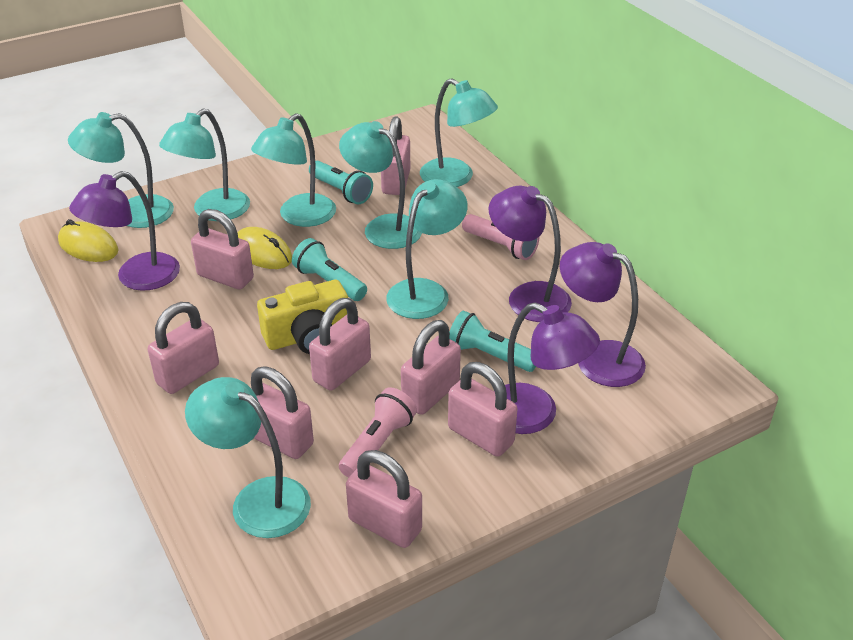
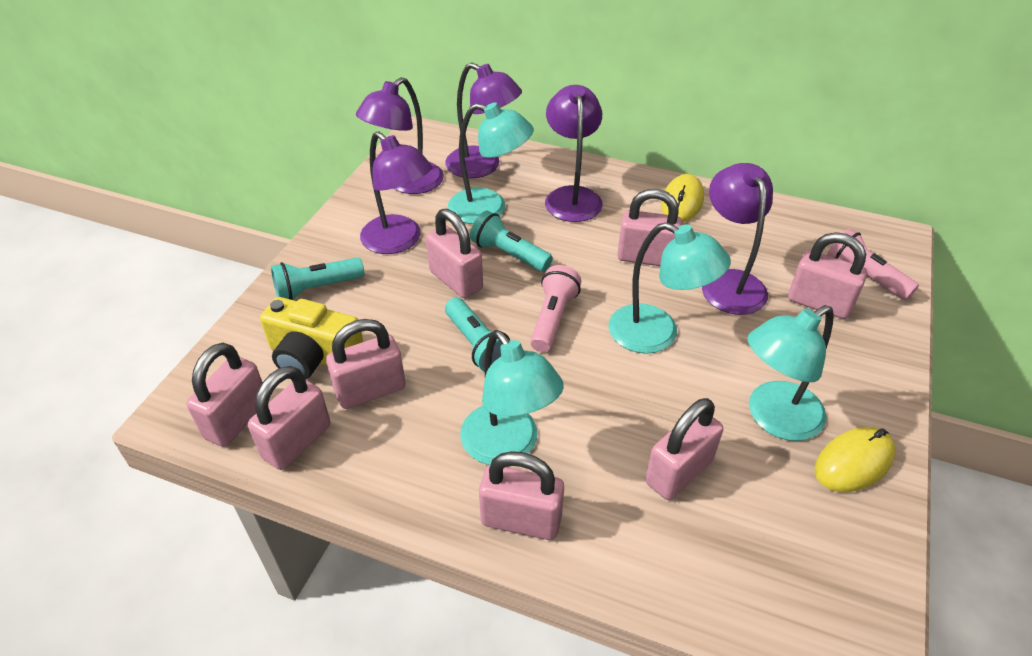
purple lamp: [69,171,180,291] [488,186,572,322] [505,302,600,434] [560,242,646,387] = 4 -> [356,77,444,194] [360,131,432,254] [445,62,522,178] [545,85,603,222] [702,163,773,315] = 5
turquoise lamp: [68,112,174,228] [159,108,250,221] [185,377,311,538] [251,113,336,227] [339,121,422,249] [386,179,468,319] [420,78,498,187] = 7 -> [448,102,534,224] [460,330,564,465] [609,222,731,354] [747,305,834,441] = 4

